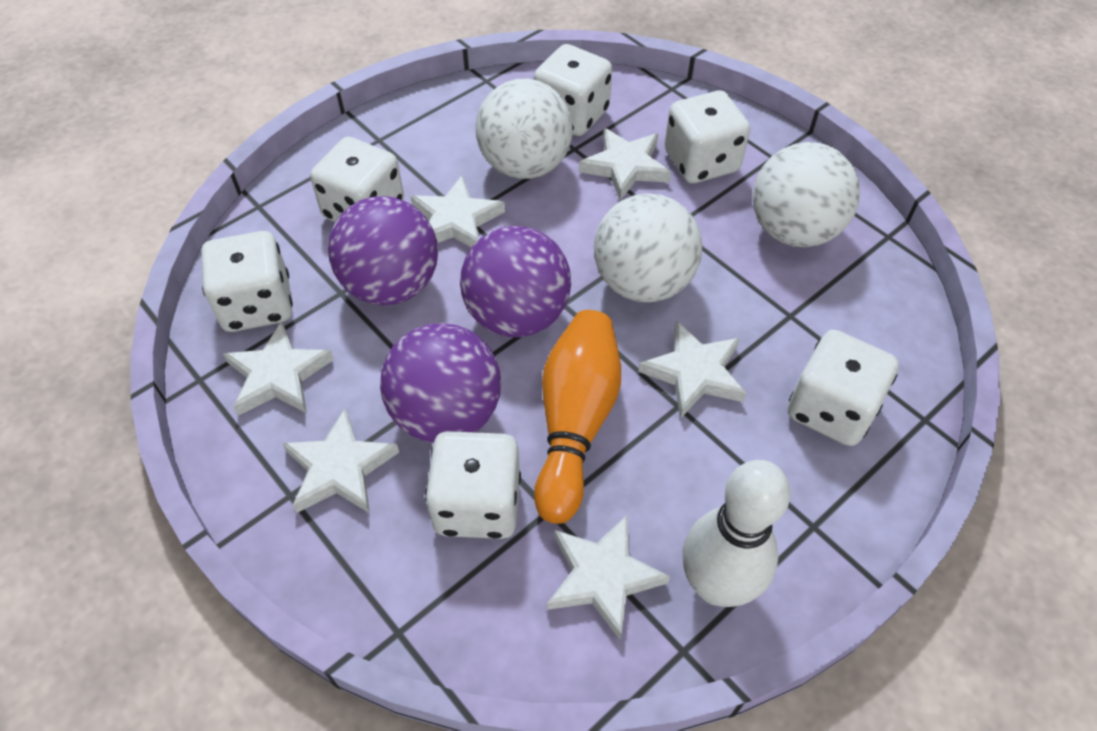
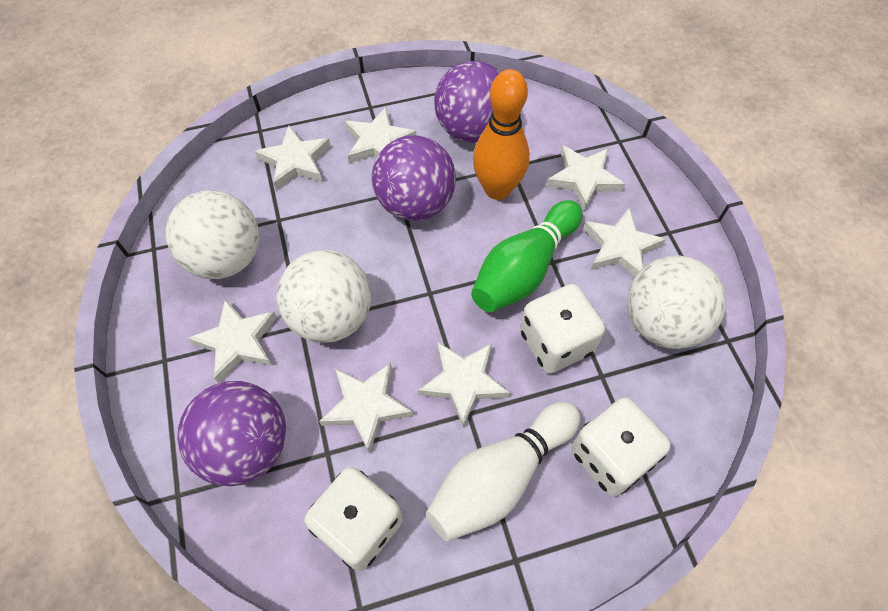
green bowling pin: none = 0 -> [471,200,583,312] = 1
white dice: [201,231,293,332] [310,137,404,222] [425,431,521,539] [534,44,612,136] [665,91,750,184] [788,330,899,446] = 6 -> [304,467,403,571] [520,284,605,374] [571,397,671,497] = 3
white star: [223,321,334,416] [282,409,399,513] [410,176,505,247] [547,515,670,640] [579,128,671,201] [638,320,746,419] = 6 -> [188,299,277,383] [255,126,331,190] [319,363,413,453] [345,107,416,163] [418,342,510,427] [546,145,625,211] [583,207,666,276] = 7

